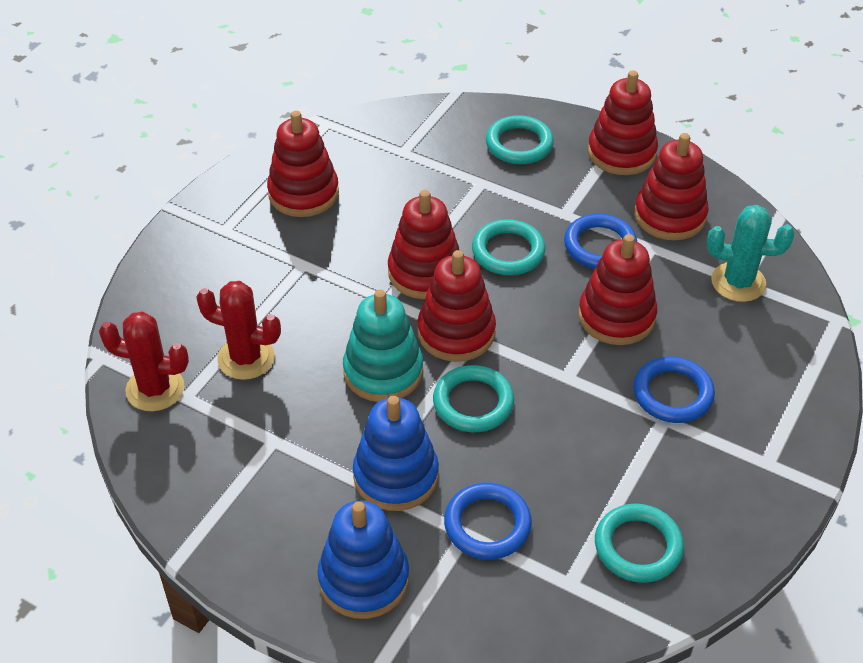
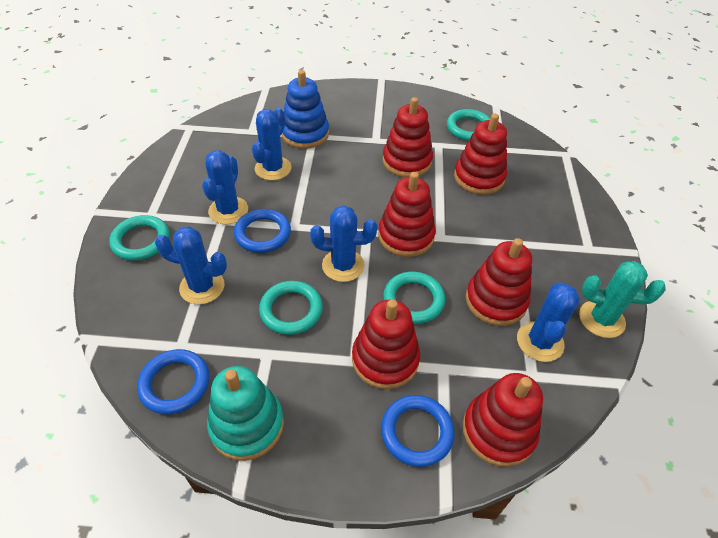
blue cactus: none = 0 -> [155,227,227,304] [202,150,248,225] [252,108,292,180] [310,205,377,282] [517,282,580,362] = 5
blue stacking toy: [317,500,409,619] [353,396,439,511] = 2 -> [281,70,329,149] = 1
red cactus: [99,311,189,411] [196,281,281,380] = 2 -> none = 0

